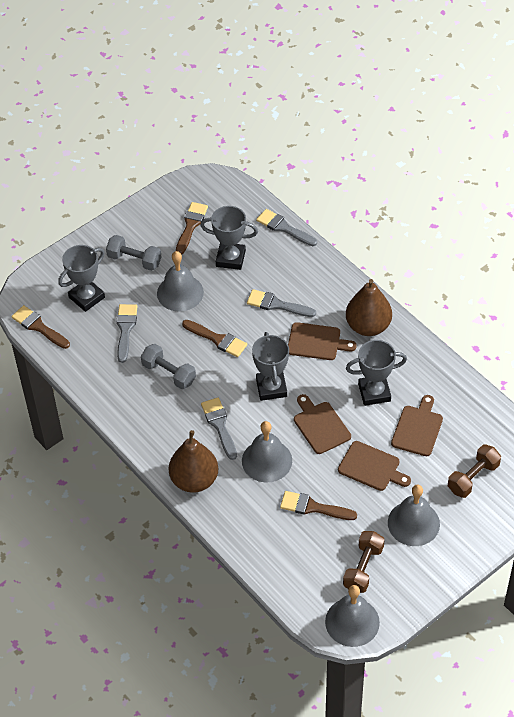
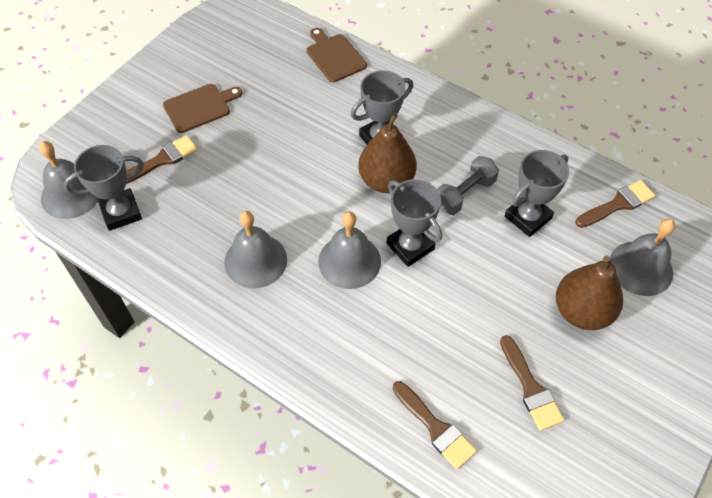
brown cutting board: [288,322,357,360] [294,394,351,454] [338,441,411,491] [391,395,443,456] = 4 -> [163,84,242,133] [306,28,367,82] = 2
brown dumbbell: [343,531,385,593] [448,444,501,498] = 2 -> none = 0
grey brush: [116,304,137,363] [201,398,237,460] [247,289,316,317] [256,209,317,246] = 4 -> none = 0
grey dumbbell: [106,235,161,271] [141,344,196,389] = 2 -> [437,156,499,215] = 1

